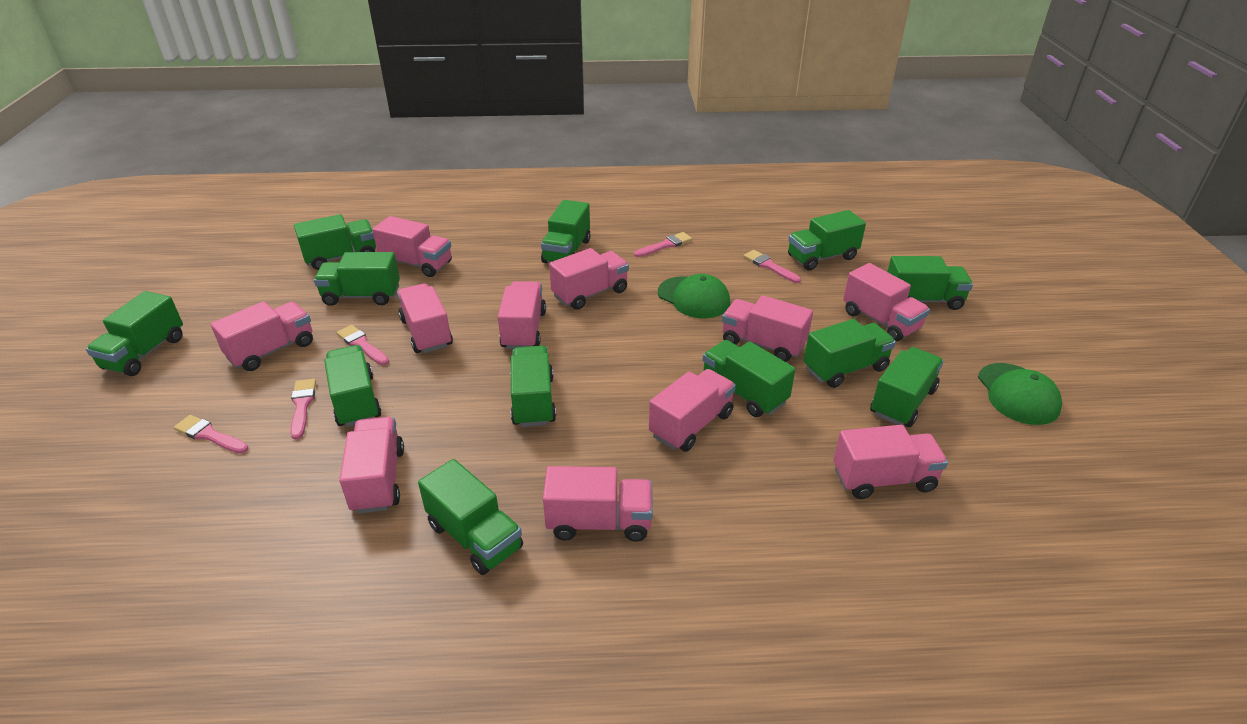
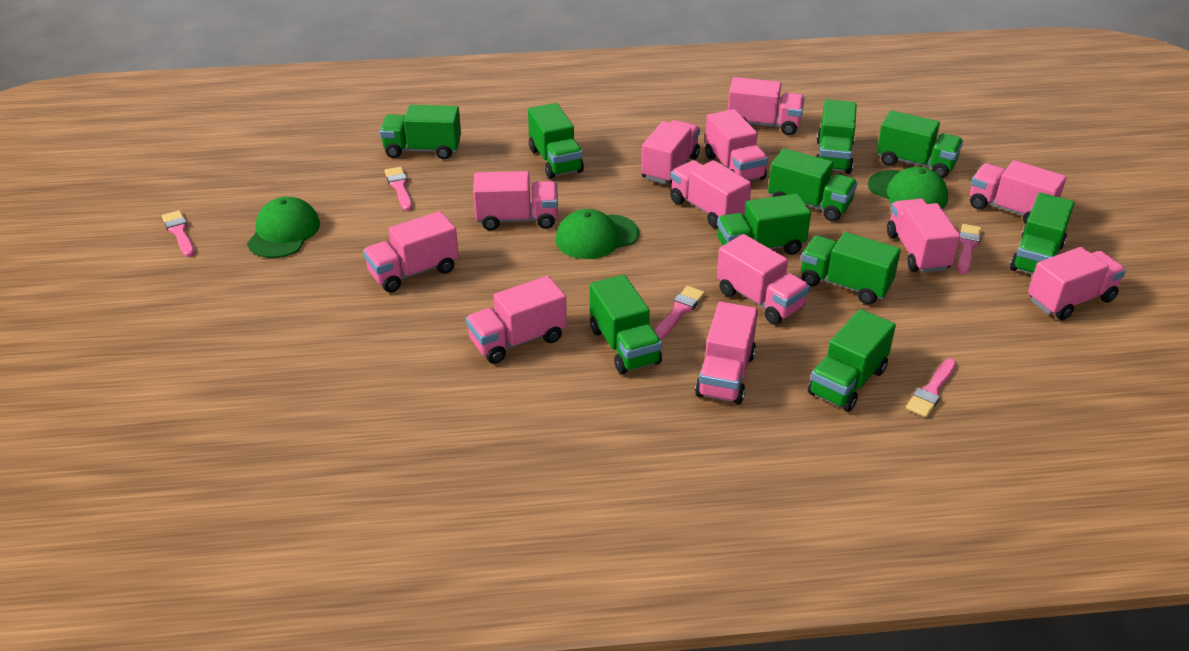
green cap: [658,274,730,318] [978,363,1062,425] = 2 -> [247,197,320,258] [556,209,639,259] [868,167,948,209] = 3
green truck: [86,291,183,376] [294,214,376,270] [314,252,400,306] [324,345,382,427] [418,459,523,575] [510,346,556,427] [541,200,591,263] [703,340,795,417] [788,210,866,271] [804,319,896,388] [870,347,944,427] [887,256,973,310] = 12 -> [380,105,461,159] [528,103,584,179] [590,275,662,374] [717,194,811,255] [768,148,857,221] [801,232,901,305] [808,309,896,412] [816,99,857,174] [877,110,963,178] [1010,193,1074,274] = 10
pink truck: [211,301,313,371] [339,417,404,514] [372,216,452,277] [397,283,453,353] [498,281,546,349] [543,466,653,542] [549,248,629,310] [649,369,736,452] [722,295,813,362] [833,425,948,499] [843,263,930,341] = 11 -> [363,211,459,293] [466,276,567,364] [473,171,558,230] [641,120,700,184] [670,160,751,228] [695,302,758,404] [705,109,768,181] [717,234,810,325] [728,77,805,135] [887,199,960,273] [970,160,1066,224] [1028,247,1126,320] = 12

